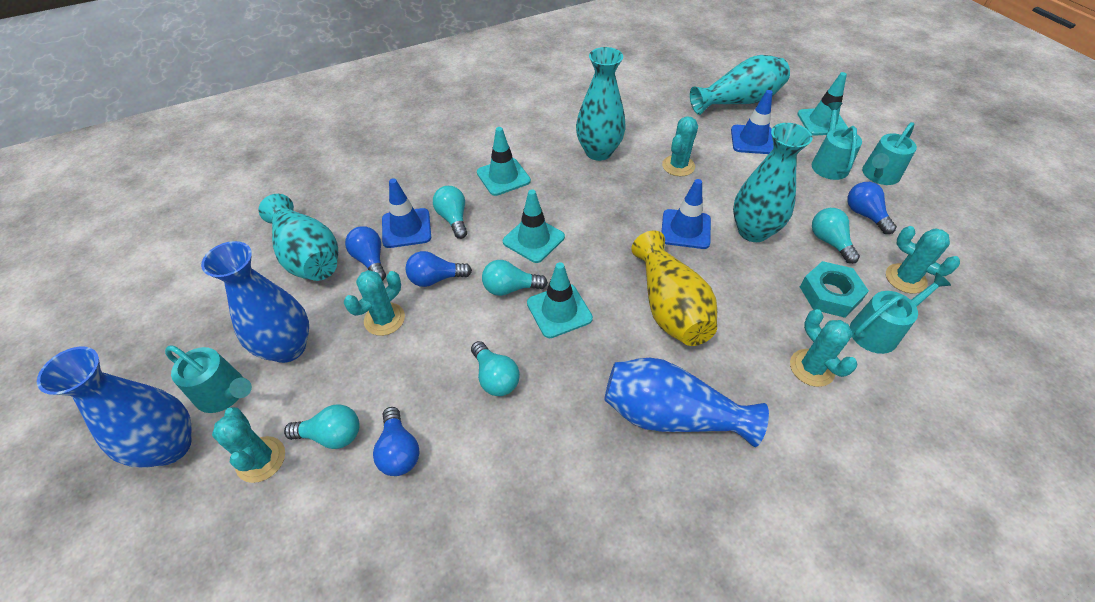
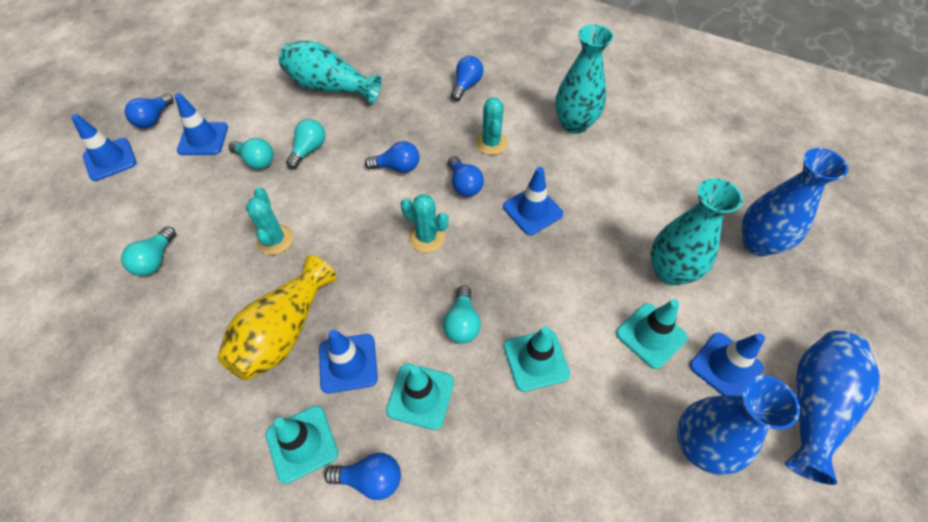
blue light bulb: [345,226,386,281] [373,407,420,476] [405,251,472,287] [847,182,897,234] = 4 -> [125,93,174,128] [324,453,401,500] [365,141,419,173] [448,156,484,197] [451,56,484,101] = 5
blue traffic cone: [382,178,431,248] [661,179,711,249] [731,90,773,154] = 3 -> [71,114,137,181] [175,93,228,155] [319,329,378,394] [503,167,564,235] [690,332,765,395] = 5
turquoise cactus: [212,407,285,483] [344,270,405,336] [662,116,698,176] [790,309,858,387] [886,226,960,294] = 5 -> [246,187,294,255] [401,194,449,252] [475,97,508,155] = 3
turquoise light bulb: [284,404,360,449] [433,186,467,239] [471,341,520,396] [482,260,548,296] [812,208,860,264] = 5 -> [121,227,176,276] [228,138,274,169] [286,119,325,169] [443,286,481,344] = 4
turquoise nut: [800,261,869,318] = 1 -> none = 0
turquoise vase: [259,194,338,281] [576,47,626,161] [690,55,790,115] [733,123,813,242] = 4 -> [279,41,382,104] [555,24,613,134] [651,178,743,286] = 3
turquoise watering can: [165,345,252,413] [812,102,862,180] [850,273,951,354] [862,122,917,185] = 4 -> none = 0

